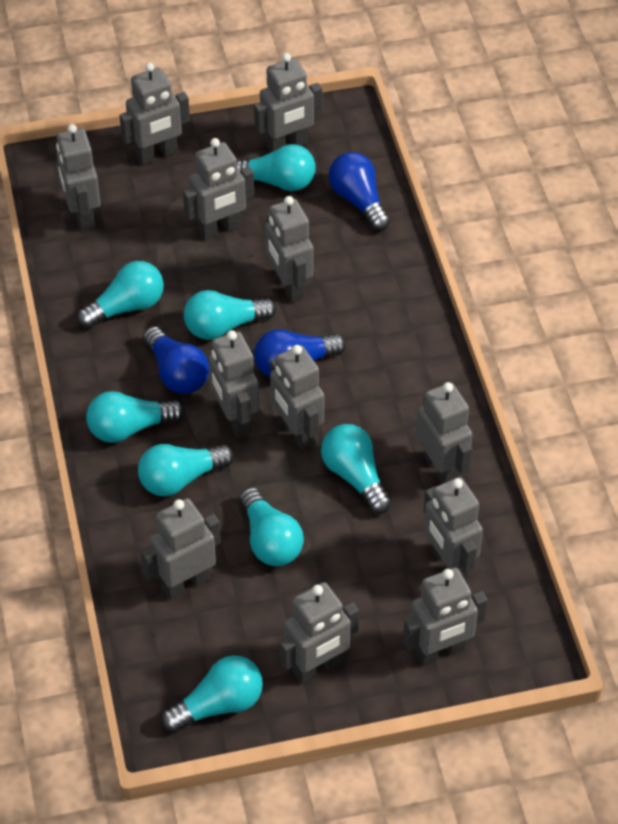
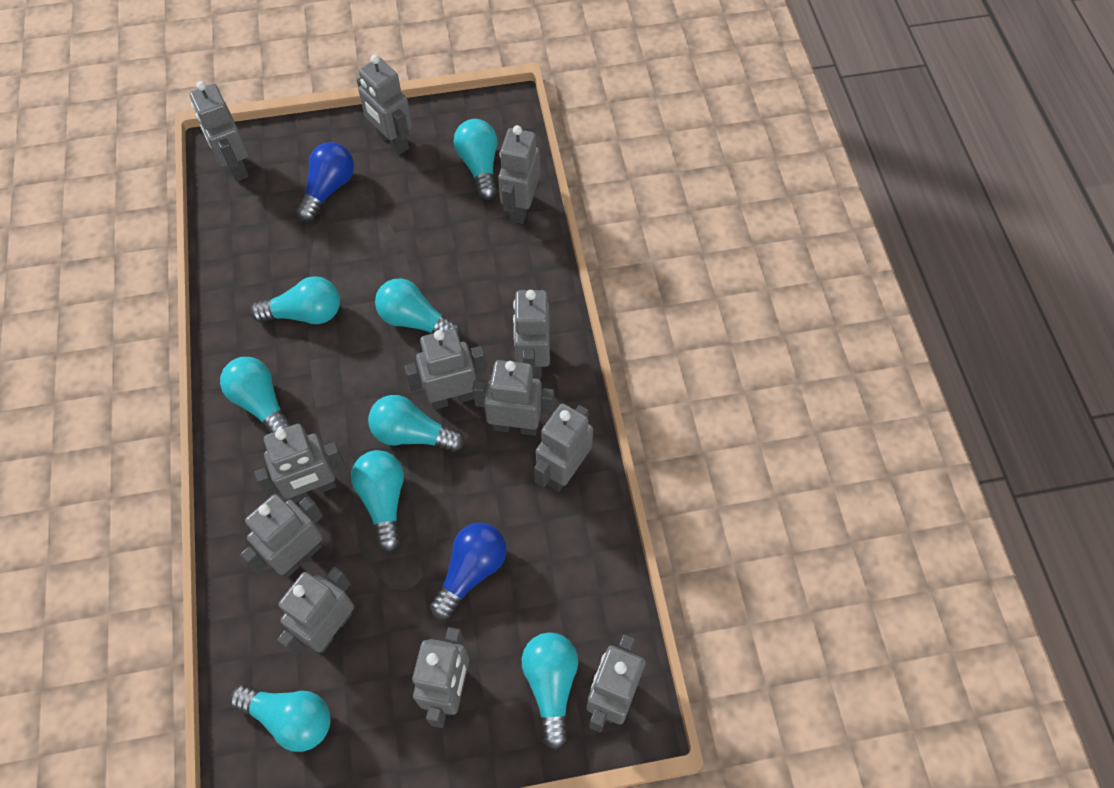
blue light bulb: [143,326,209,394] [254,329,346,377] [329,152,390,231] = 3 -> [296,142,354,222] [430,523,506,620] = 2

